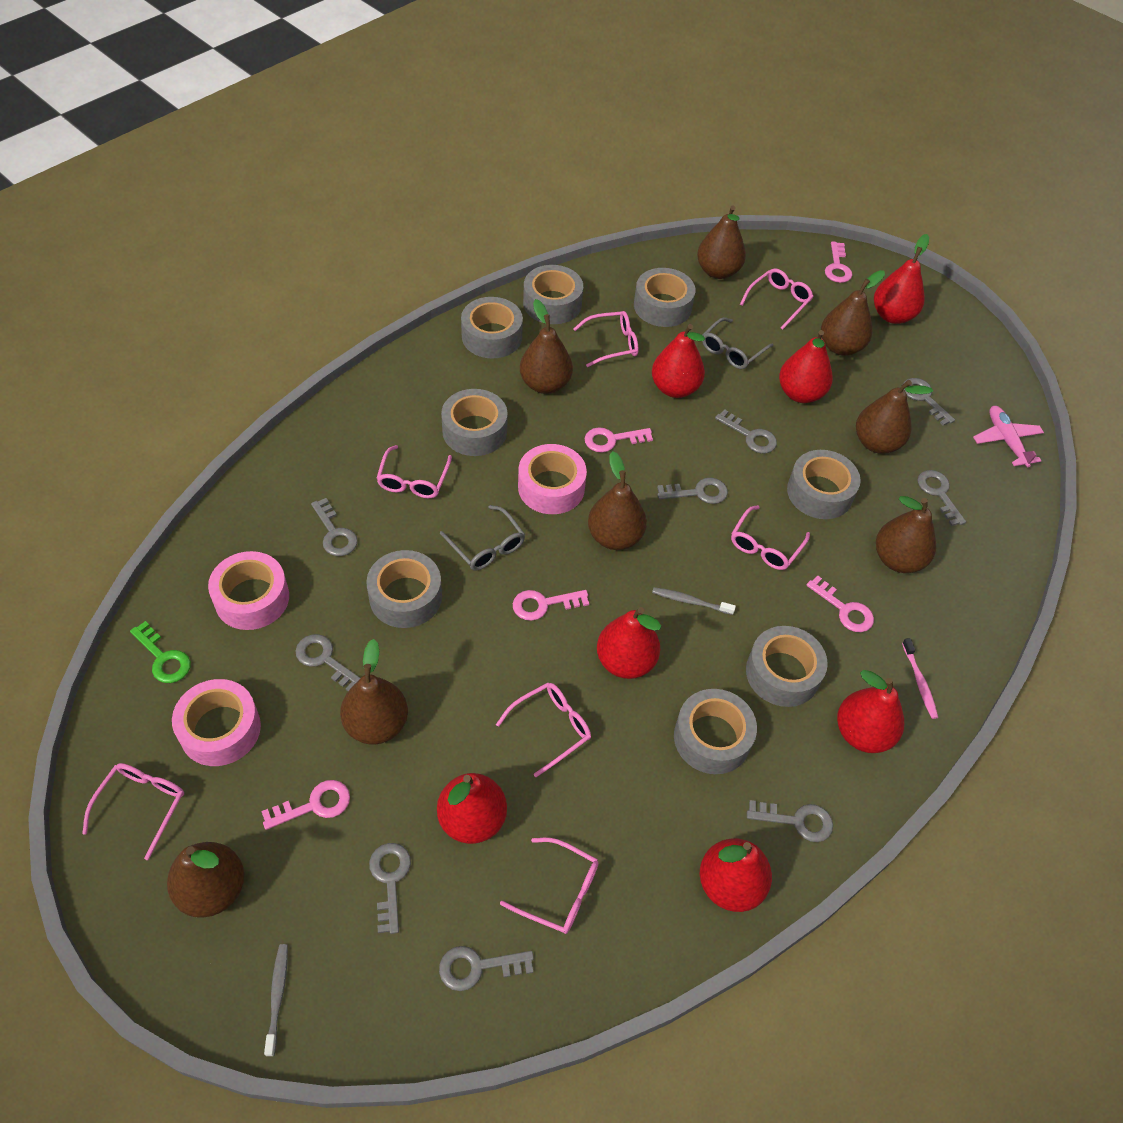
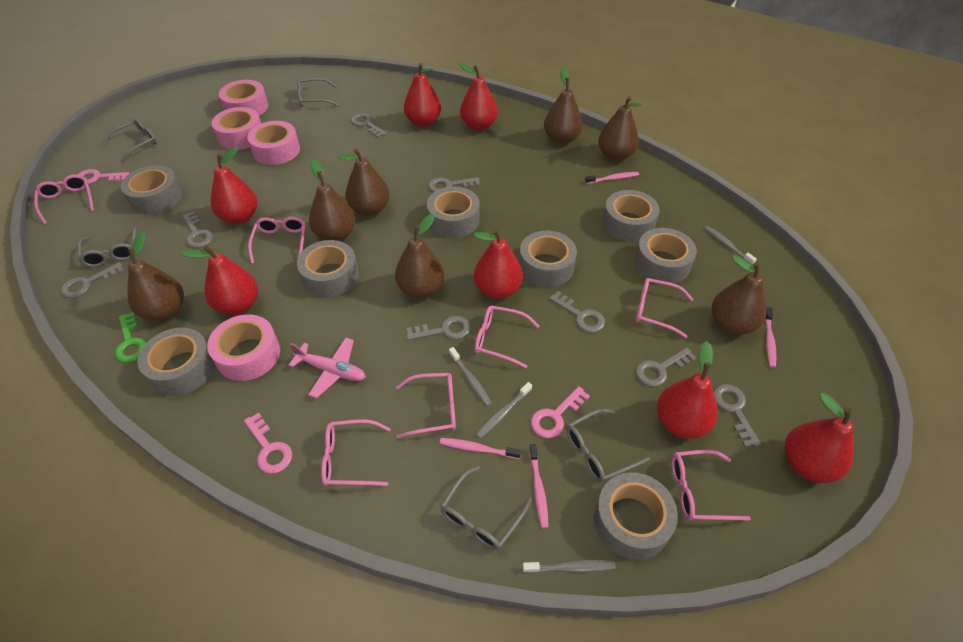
brown pear: [167,842,244,918] [340,639,408,745] [520,299,573,394] [588,451,647,550] [697,205,746,279] [821,270,885,356] [856,380,933,454] [876,496,936,573] = 8 -> [127,231,184,321] [309,159,355,241] [338,149,390,216] [395,214,444,298] [544,68,583,144] [598,96,642,161] [711,255,767,335] = 7
grey glasses: [440,505,525,570] [702,317,773,369] = 2 -> [78,226,138,267] [103,118,157,163] [297,78,338,107] [440,466,532,550] [566,409,650,482] = 5
grey key: [296,634,360,691] [311,498,358,556] [369,843,411,934] [439,946,534,991] [657,477,728,504] [715,409,777,453] [747,800,833,842] [903,378,955,426] [917,470,966,526] = 9 -> [60,262,125,298] [182,211,213,248] [351,113,386,138] [406,316,471,340] [428,177,480,192] [549,291,605,333] [635,348,696,387] [713,384,761,447] = 8
grey toothbrush: [264,944,288,1056] [652,587,736,615] = 2 -> [449,347,492,407] [476,382,532,438] [523,560,616,573] [704,226,757,266] = 4
pink key: [261,780,350,830] [513,590,589,621] [585,427,653,453] [806,575,874,632] [825,241,852,283] = 5 -> [77,169,130,184] [244,413,292,474] [531,386,590,438] = 3
pink tape: [172,679,261,766] [208,551,289,630] [518,444,587,514] = 3 -> [207,315,280,381] [212,107,261,150] [219,80,268,115] [247,121,300,165] = 4
pink toothbrush: [902,638,938,719] = 1 -> [440,438,521,459] [529,444,548,528] [585,172,639,184] [765,307,776,368] = 4

